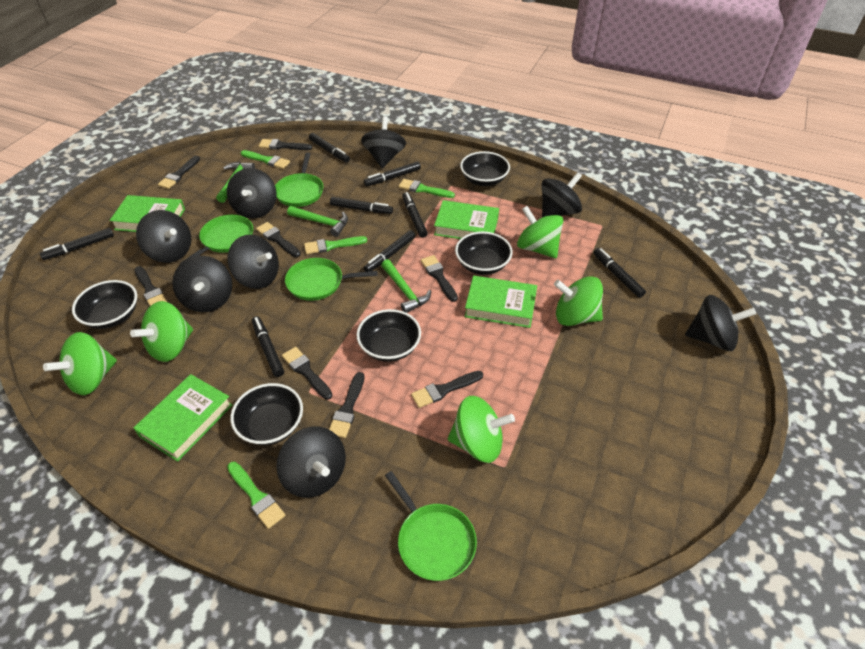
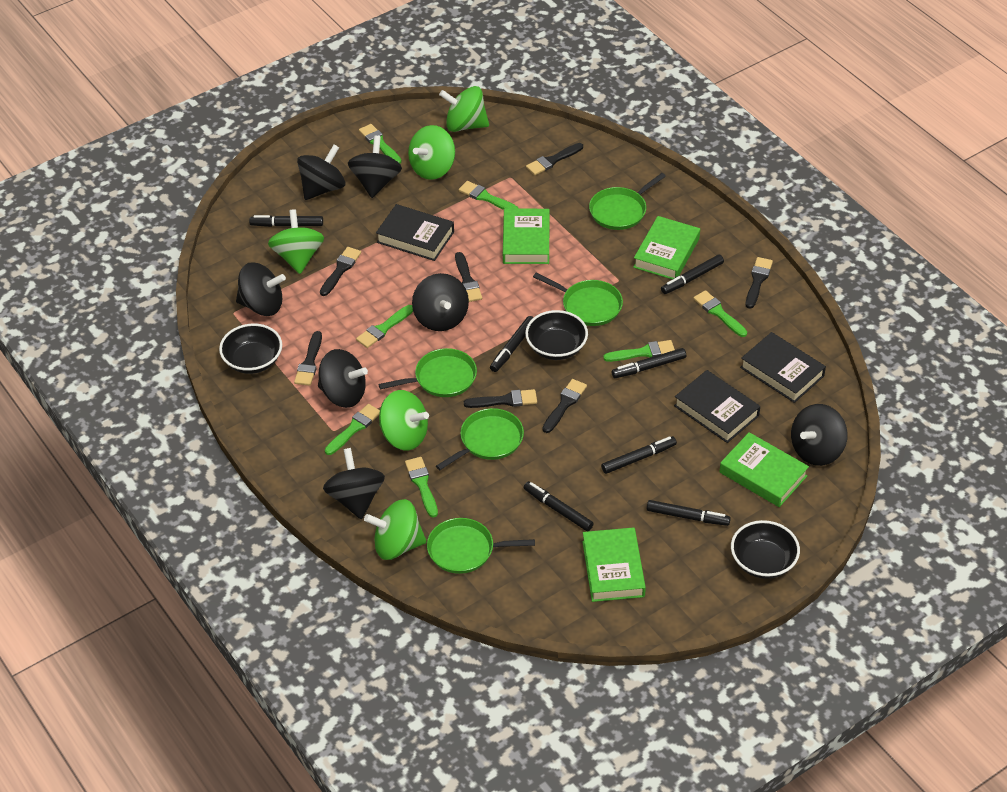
black book: none = 0 -> [376,204,454,261] [674,370,760,443] [740,332,826,403] = 3
black bowl: [72,280,137,329] [230,383,303,445] [356,309,421,362] [455,231,513,275] [460,151,510,186] = 5 -> [219,324,282,374] [525,310,588,360] [731,520,800,579] = 3
black brush: [135,266,167,306] [158,156,200,189] [256,222,301,257] [259,139,312,150] [282,347,333,400] [329,372,365,438] [411,371,483,408] [421,255,458,302] = 8 -> [294,331,322,386] [320,247,361,296] [455,252,482,302] [464,389,537,408] [526,143,583,175] [543,379,587,433] [746,257,773,309] = 7
black marker: [40,228,114,260] [252,316,284,377] [309,133,350,163] [330,197,393,214] [364,162,421,186] [364,230,415,272] [402,192,428,238] [593,248,646,298] = 8 -> [249,215,323,227] [490,316,534,372] [524,481,594,531] [601,436,677,474] [612,348,686,378] [647,500,731,526] [661,254,724,294] = 7
black spinning top: [136,210,191,263] [172,256,232,312] [227,168,277,219] [228,235,279,289] [276,426,346,498] [361,116,406,168] [541,172,582,217] [685,295,756,351] = 8 -> [236,262,286,316] [297,144,345,200] [318,349,368,408] [323,448,385,519] [348,136,402,198] [412,273,469,331] [791,404,848,466] = 7
green brush: [227,462,285,529] [241,150,290,169] [304,236,367,254] [399,179,455,198] = 4 -> [325,404,380,455] [356,305,413,348] [359,124,401,164] [405,457,438,517] [459,181,519,210] [603,340,675,362] [693,290,747,337] = 7
green hammer: [216,162,255,203] [287,206,348,237] [381,259,431,313] = 3 -> none = 0
green pan: [180,215,253,264] [275,153,324,207] [285,258,377,301] [385,471,477,581] = 4 -> [378,348,477,397] [427,518,535,574] [436,408,524,470] [533,273,623,326] [589,173,666,230] = 5

